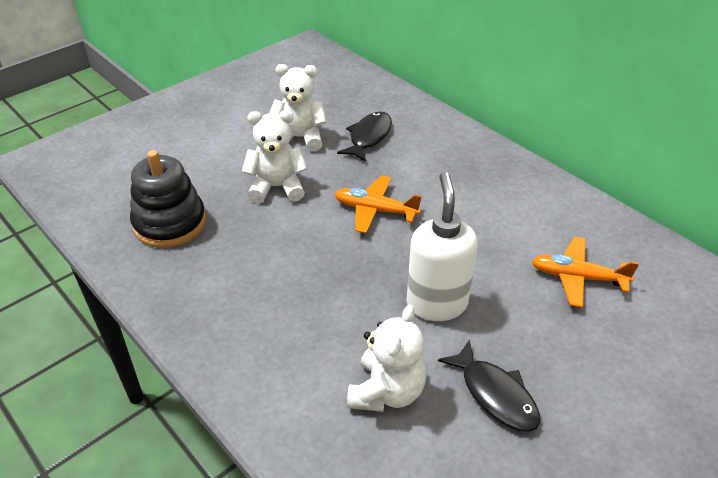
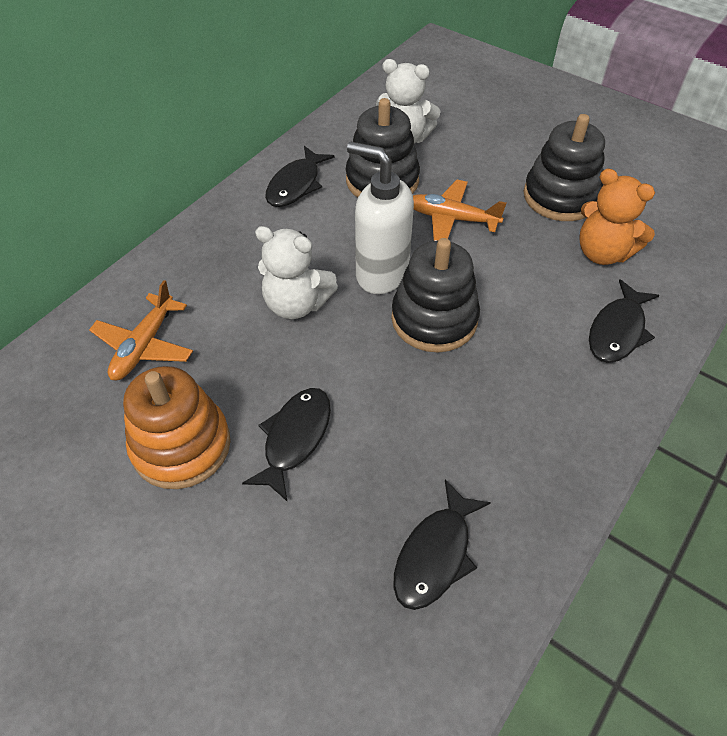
black fish: [337,112,392,162] [438,340,540,432] = 2 -> [242,388,331,501] [265,146,335,207] [394,480,491,610] [589,279,659,363] = 4
black stacking toy: [130,150,206,248] = 1 -> [345,98,420,198] [391,238,480,352] [523,114,605,221] = 3
orange stacking toy: none = 0 -> [123,366,231,489] = 1
orange teddy bear: none = 0 -> [579,169,655,265] = 1
white teddy bear: [242,110,307,203] [269,64,327,152] [347,304,426,412] = 3 -> [255,226,338,319] [376,59,441,143] = 2

